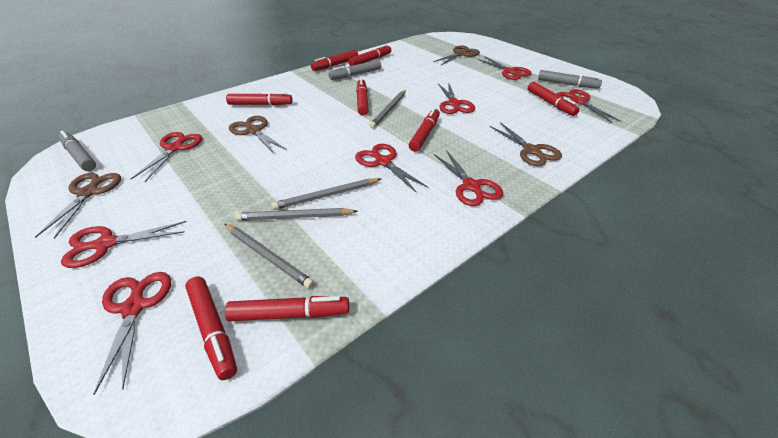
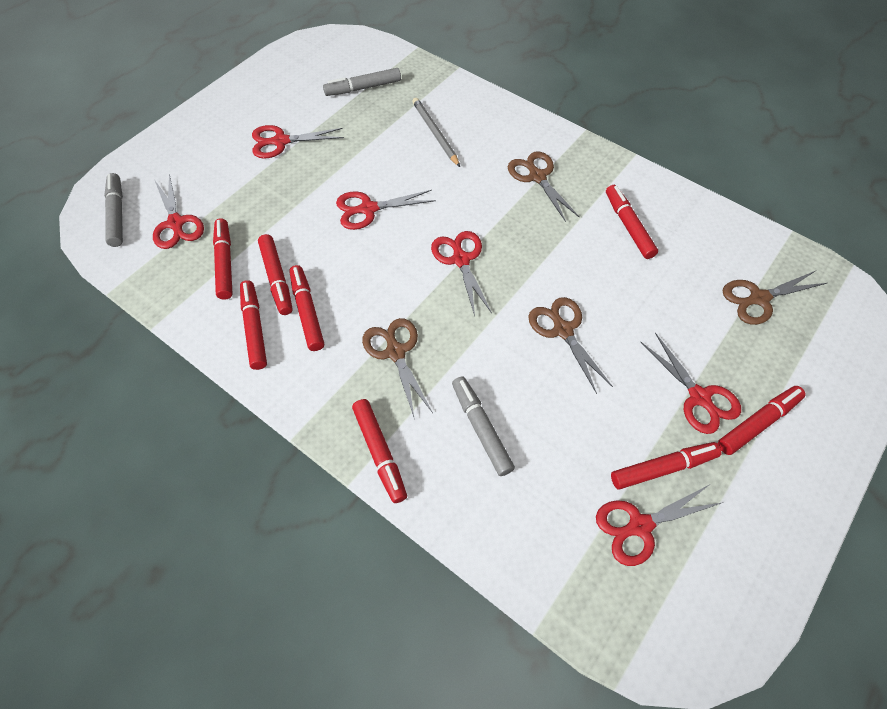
grey pencil: [225,224,314,289] [235,208,358,221] [271,178,381,210] [369,90,406,128] = 4 -> [412,98,460,167] = 1
red scissors: [61,221,187,268] [93,272,171,395] [131,132,202,182] [355,144,428,193] [434,150,503,206] [438,82,475,114] [477,56,532,80] [557,89,621,123] = 8 -> [153,174,204,249] [252,125,344,159] [336,190,436,230] [431,231,492,316] [596,485,724,566] [641,333,741,434] = 6

